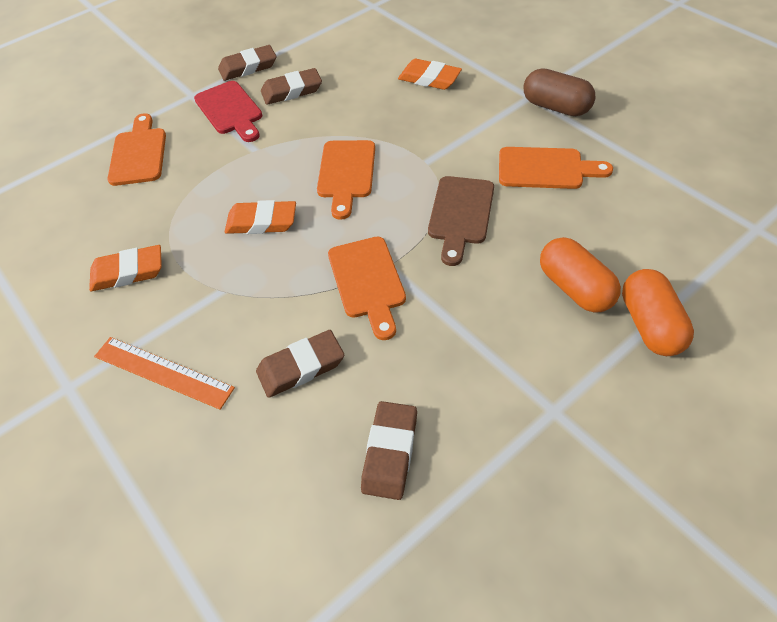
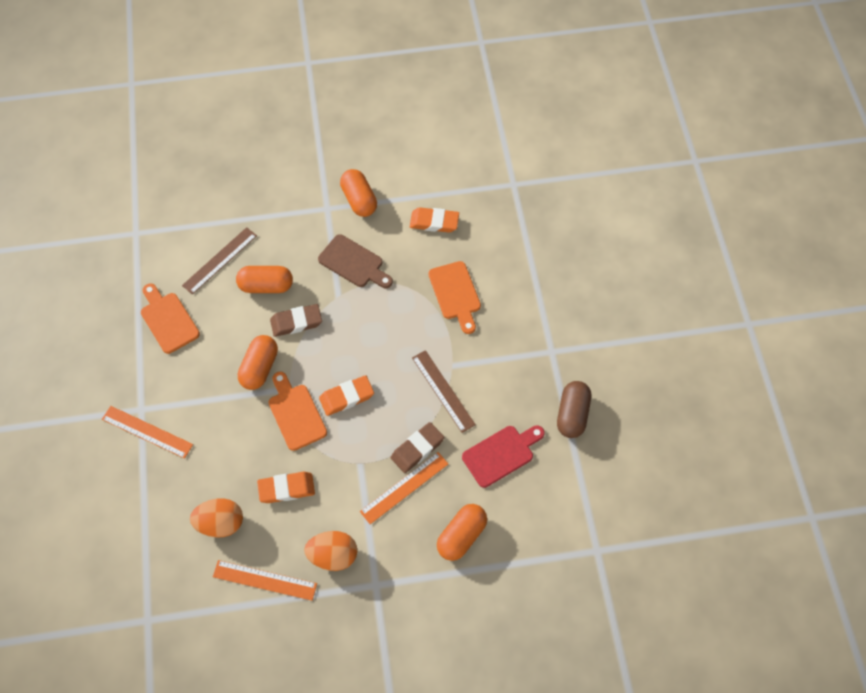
brown eraser: [218,45,277,81] [256,330,344,398] [261,68,322,105] [361,401,417,500] = 4 -> [270,304,322,337] [391,422,444,473] = 2
brown ruler: none = 0 -> [182,227,257,295] [412,350,476,433] = 2
orange capsule: [540,237,621,313] [622,269,694,356] = 2 -> [236,266,293,293] [238,335,278,390] [340,169,377,217] [437,504,487,561] = 4
orange cutting board: [107,113,166,186] [317,140,375,220] [328,237,406,340] [499,147,613,189] = 4 -> [141,284,200,354] [268,372,327,451] [429,261,481,334] = 3
orange egg: none = 0 -> [190,498,243,538] [304,531,357,571] = 2
orange ruler: [94,337,235,410] = 1 -> [102,406,193,459] [213,560,317,601] [360,452,448,524] = 3

